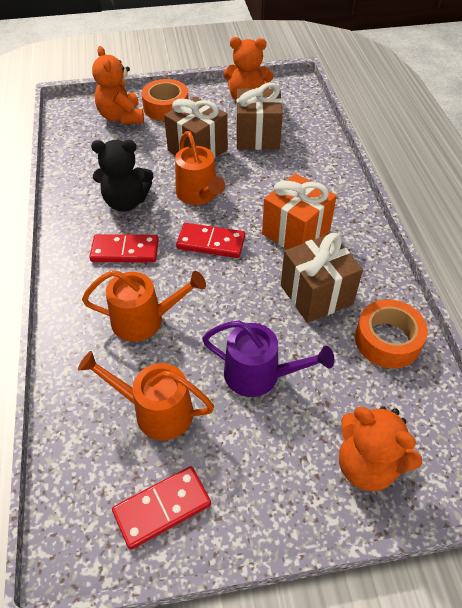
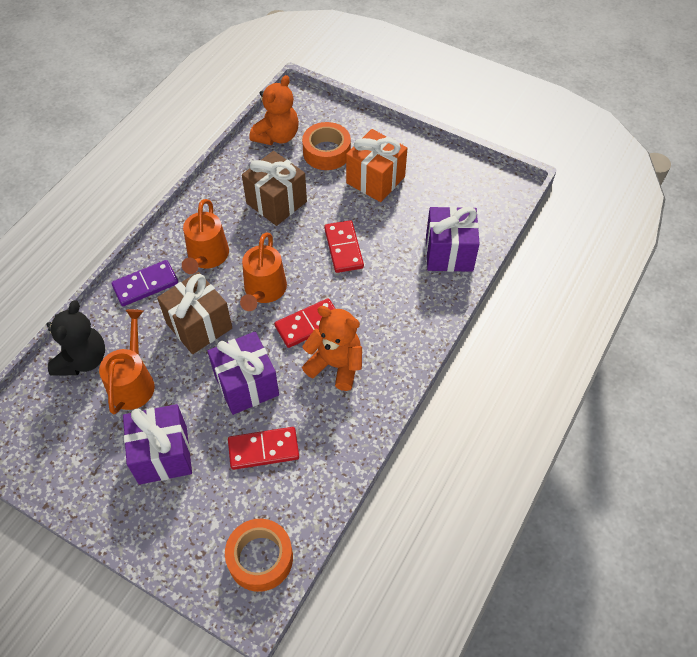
brown gift: [164,96,228,159] [236,83,283,150] [281,233,363,323] = 3 -> [157,272,232,354] [242,151,307,226] = 2
orange teddy bear: [92,46,144,124] [223,37,274,100] [339,406,422,491] = 3 -> [250,75,299,145] [302,306,362,391] = 2
purple domino: none = 0 -> [111,260,178,306] = 1
purple gift: none = 0 -> [123,404,192,485] [207,332,279,415] [426,206,480,272] = 3
purple watering can: [202,321,334,397] = 1 -> none = 0

